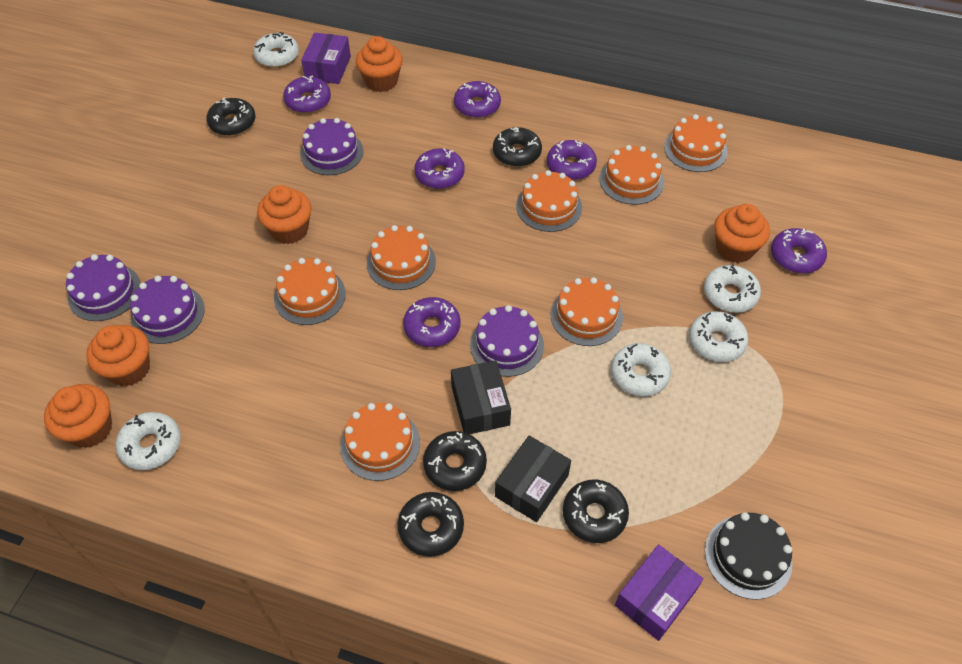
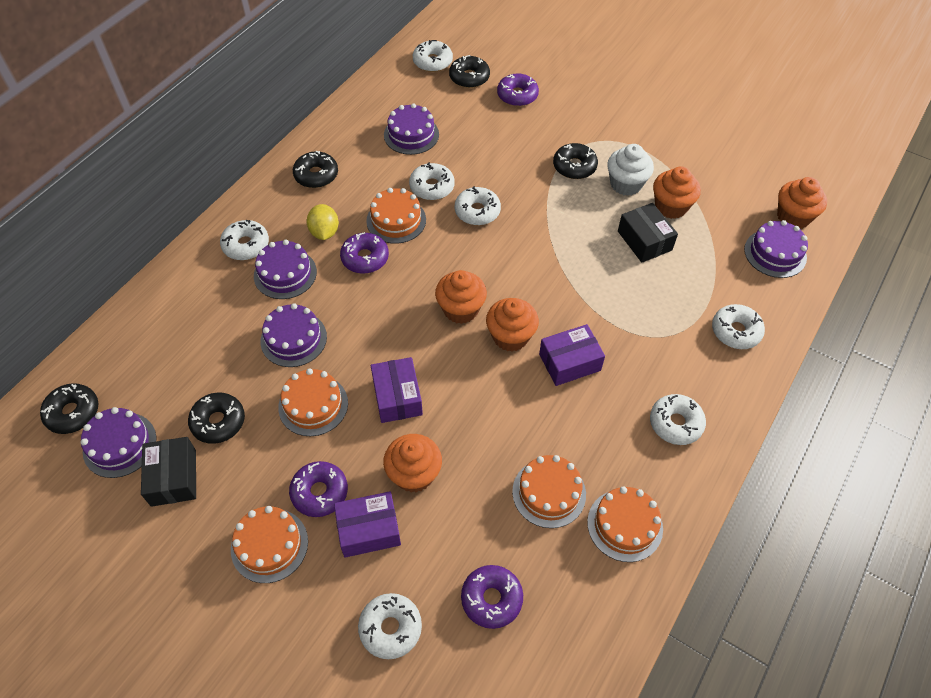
black cake: [705,512,792,600] = 1 -> none = 0
orange cake: [274,258,346,325] [340,403,420,481] [367,225,436,290] [516,170,582,232] [551,277,623,346] [599,145,664,205] [664,114,728,172] = 7 -> [231,506,308,583] [278,368,348,436] [366,188,426,244] [512,455,586,528] [587,486,663,562] = 5
purple box: [301,33,351,84] [615,544,703,641] = 2 -> [334,491,401,558] [371,357,423,423] [539,324,605,386] = 3
purple cake: [66,254,141,321] [130,276,205,344] [300,118,363,175] [470,305,544,377] = 4 -> [81,407,156,478] [254,240,317,299] [260,303,327,367] [384,103,439,155] [744,220,808,278] = 5
purple donut: [283,75,331,113] [403,297,460,347] [414,148,465,189] [454,81,501,118] [547,140,597,180] [771,228,827,273] = 6 -> [289,461,348,517] [340,232,389,274] [461,565,523,629] [497,73,539,106] = 4
white cupcake: none = 0 -> [607,144,654,196] = 1
white donut: [115,412,181,470] [253,32,299,68] [611,343,671,396] [689,311,749,362] [704,264,761,313] = 5 -> [220,219,269,260] [358,593,422,659] [409,162,455,200] [413,40,453,72] [455,186,501,225] [650,394,706,445] [712,304,765,349] = 7
yellow lemon: none = 0 -> [306,204,339,240] = 1

